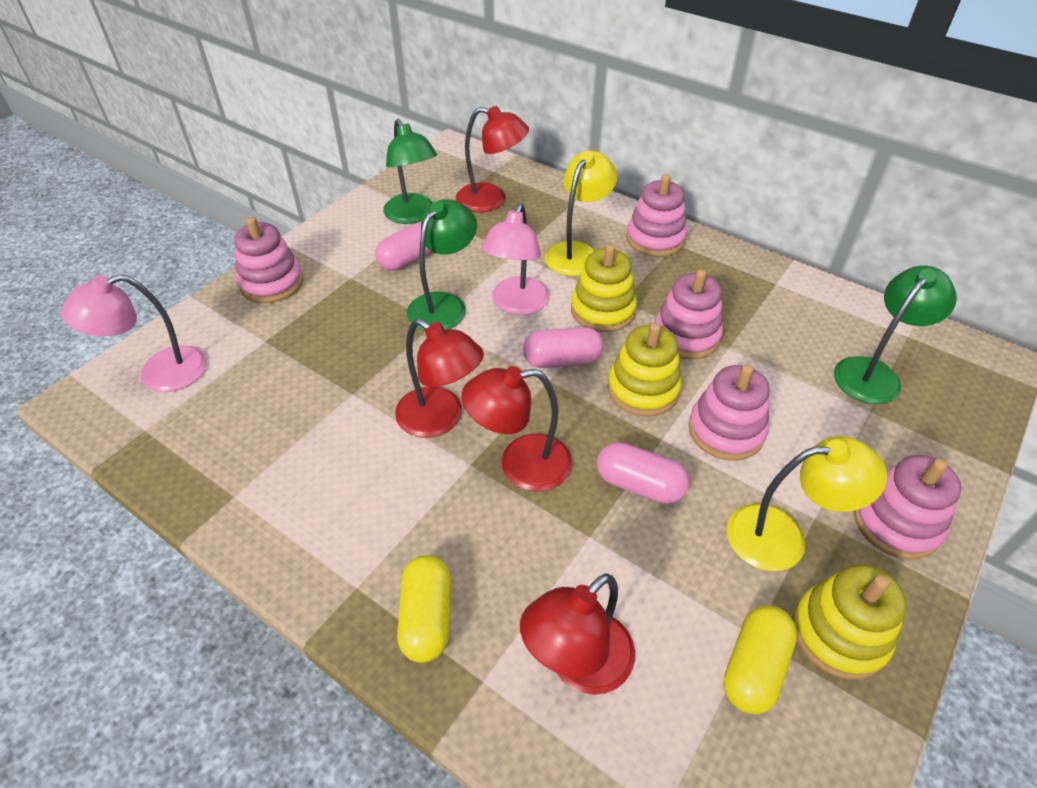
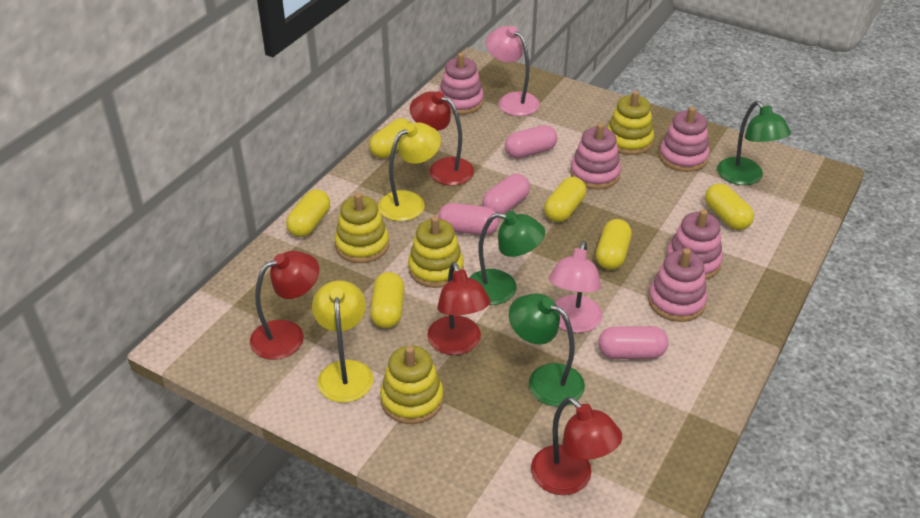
pink capsule: [375,222,432,271] [523,327,604,368] [597,442,689,504] = 3 -> [438,203,499,235] [482,174,530,214] [505,125,557,159] [598,326,668,359] = 4
yellow capsule: [397,555,451,663] [723,605,797,714] = 2 -> [286,189,330,237] [369,118,411,158] [370,272,404,328] [544,177,586,222] [596,219,632,270] [705,183,754,230] = 6
yellow stacking toy: [571,244,637,332] [607,323,682,417] [793,564,906,679] = 3 -> [335,193,389,263] [380,346,443,424] [408,216,464,288] [607,91,654,155] = 4

